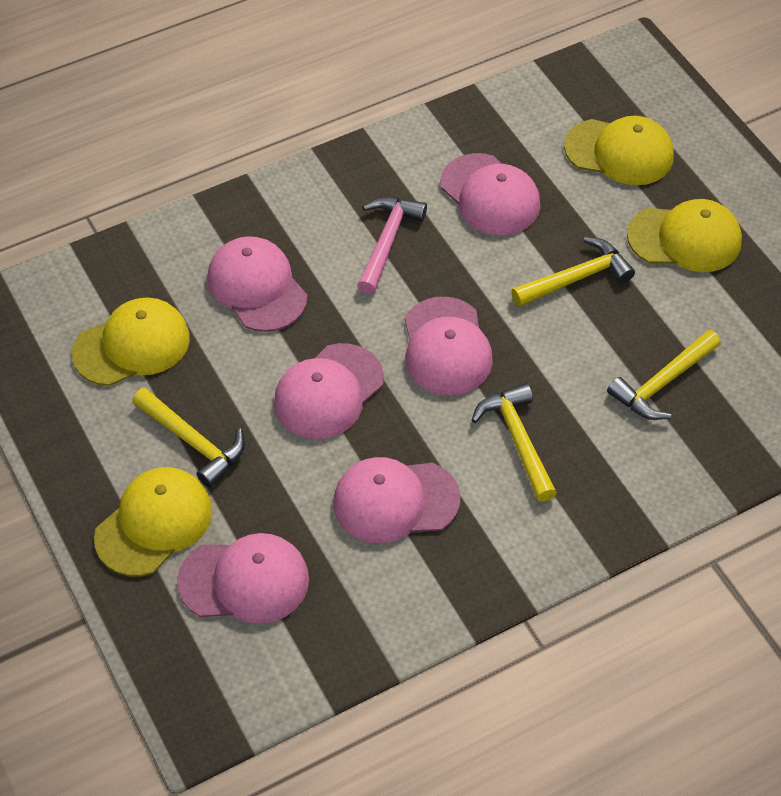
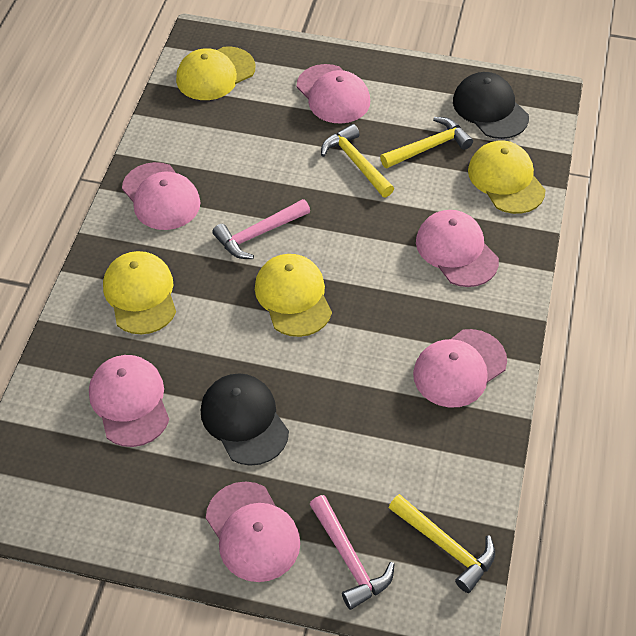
black cap: none = 0 -> [201,373,289,466] [453,72,529,139] = 2
pink hammer: [357,197,427,294] = 1 -> [212,199,310,259] [309,495,395,610] = 2
yellow hammer: [132,388,245,488] [472,383,557,502] [511,237,635,307] [607,330,721,420] = 4 -> [321,124,394,197] [380,117,473,168] [389,494,495,593] = 3

